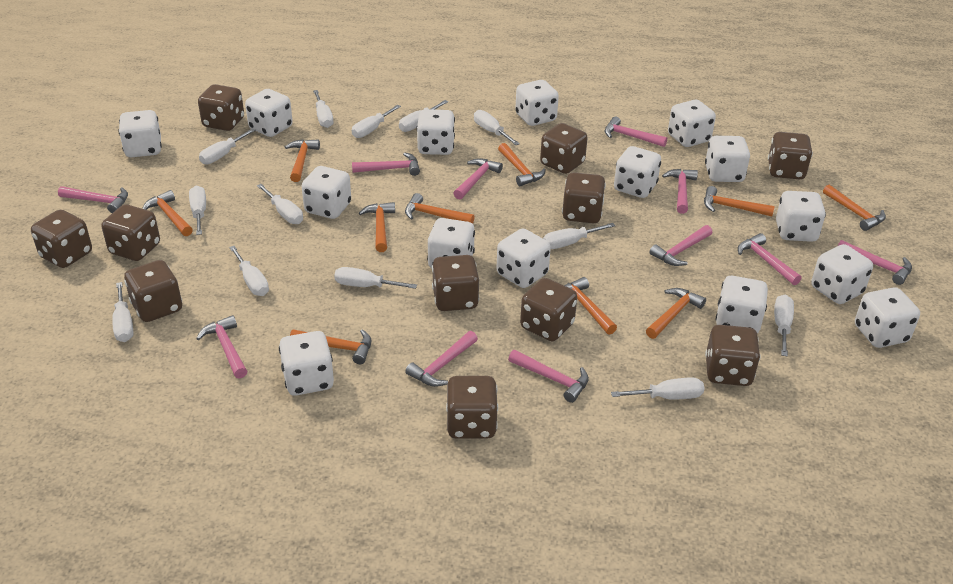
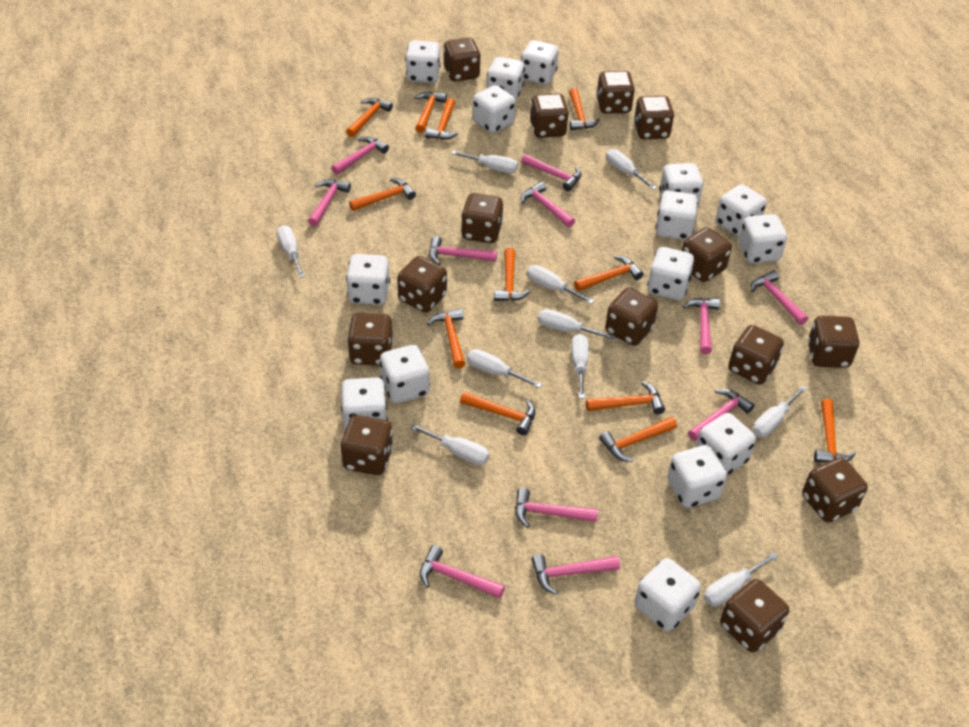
brown dice: [31,210,92,268] [102,204,160,261] [124,260,182,322] [198,84,244,131] [432,255,479,311] [446,376,498,439] [520,278,577,341] [540,123,587,174] [562,172,606,223] [705,325,761,386] [768,132,813,180] = 11 -> [341,415,393,475] [347,313,393,366] [397,256,447,313] [443,38,481,81] [461,193,503,243] [530,93,569,138] [596,71,635,114] [605,288,658,346] [634,96,674,139] [682,227,732,282] [720,579,789,652] [728,325,784,385] [802,457,868,522] [807,316,859,368] = 14
orange hammer: [142,190,193,236] [285,139,320,182] [290,329,372,364] [359,202,395,252] [405,193,475,224] [498,143,546,186] [564,277,617,335] [646,288,706,339] [704,186,775,217] [823,185,886,231] = 10 -> [346,98,393,137] [349,178,416,211] [415,92,447,133] [425,98,459,140] [427,308,465,368] [460,391,536,435] [494,248,531,301] [569,88,600,130] [574,256,644,291] [586,381,665,414] [599,417,677,462] [814,398,856,462] = 12
white screwdriver: [112,282,133,342] [189,186,206,235] [199,128,256,164] [229,246,269,296] [257,184,303,224] [313,90,334,128] [334,267,417,289] [352,105,401,138] [399,100,448,132] [474,110,520,145] [543,223,616,249] [611,377,705,399] [774,295,794,356] = 13 -> [277,225,305,278] [410,424,489,465] [451,151,518,173] [467,349,542,388] [527,265,594,304] [538,309,615,340] [571,334,589,398] [606,149,657,190] [704,552,778,607] [753,386,807,437] = 10

